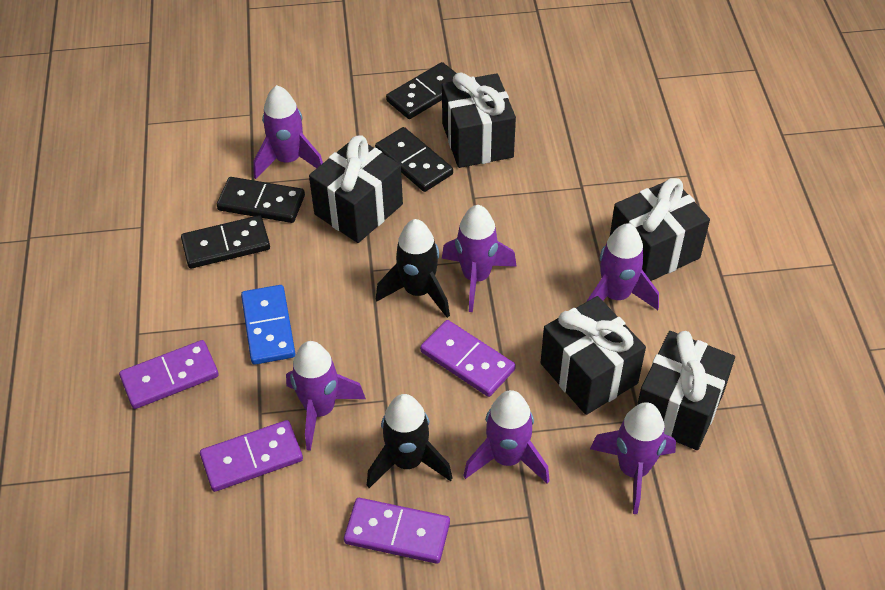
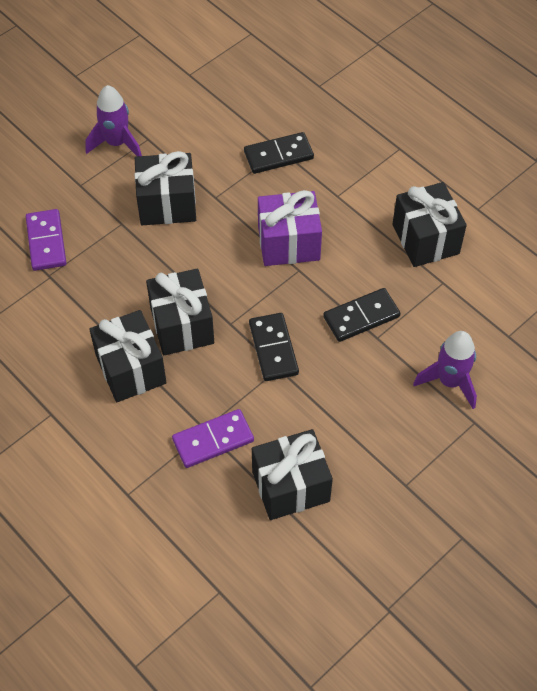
black domino: [181,215,270,269] [217,177,305,223] [375,127,453,192] [386,62,457,119] = 4 -> [244,132,314,174] [249,313,299,381] [323,288,401,342] = 3
black rocket: [367,394,452,488] [376,219,450,318] = 2 -> none = 0
blue domino: [241,285,295,365] = 1 -> none = 0
purple domino: [119,340,219,409] [200,420,303,492] [344,498,450,564] [420,320,516,397] = 4 -> [26,209,66,271] [172,409,254,468] = 2
purple gift: none = 0 -> [258,190,322,266] = 1
purple rocket: [253,85,323,179] [286,341,366,451] [442,205,517,312] [463,390,550,484] [587,223,659,310] [590,402,676,514] = 6 -> [85,85,142,156] [413,331,477,409] = 2

